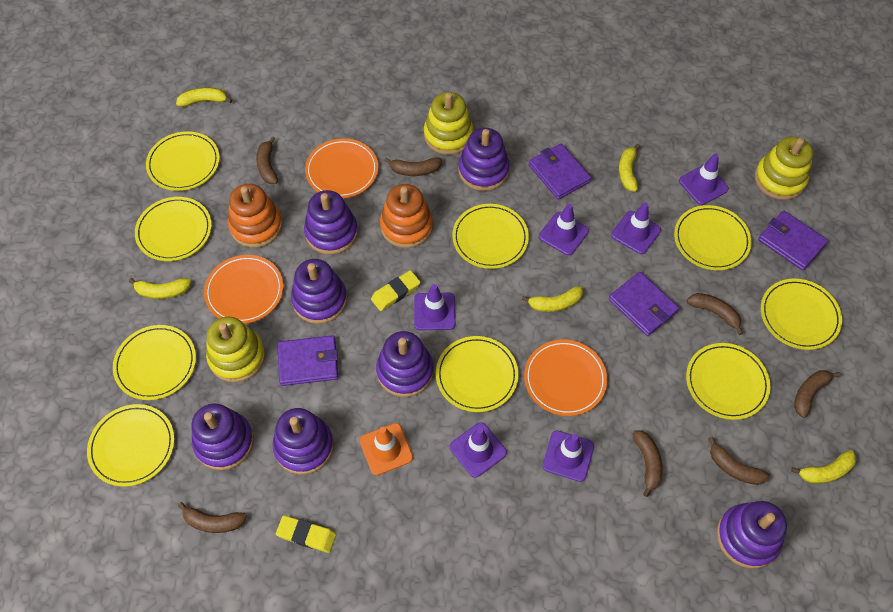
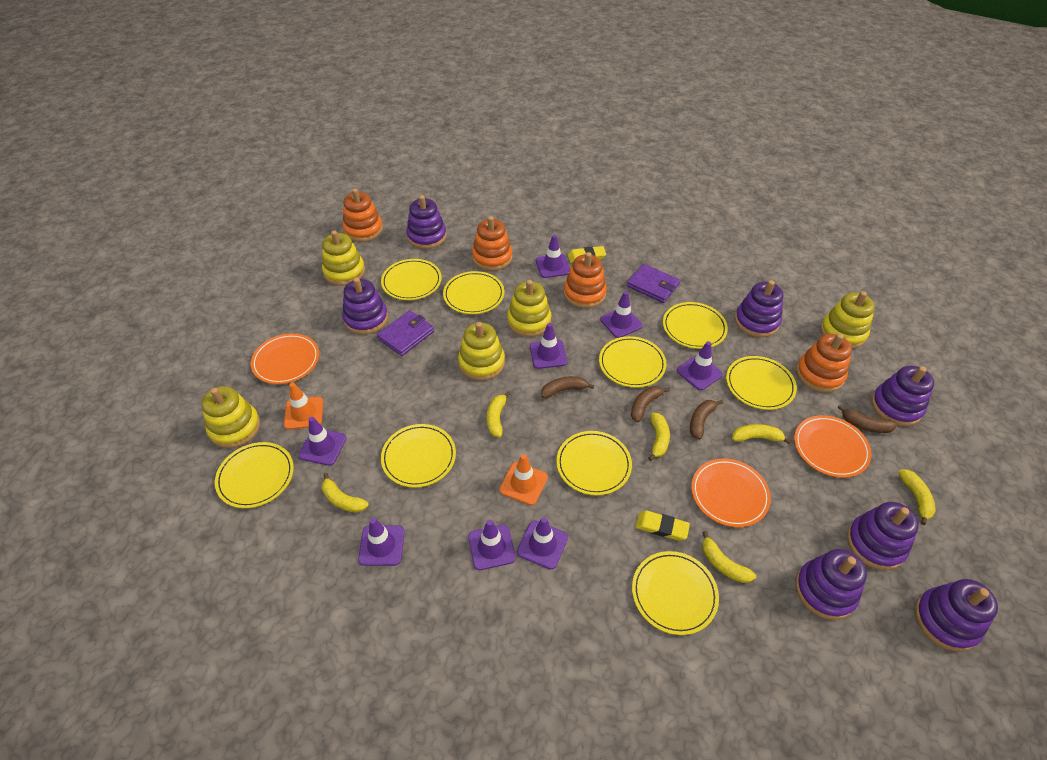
brown banana: [178,502,247,533] [256,136,278,184] [384,157,442,176] [632,430,663,497] [687,293,743,335] [708,436,770,485] [794,370,841,418] = 7 -> [541,376,594,398] [631,386,670,422] [690,400,723,440] [838,405,897,433] = 4
orange stacking toy: [228,184,283,248] [380,184,433,248] = 2 -> [342,189,383,242] [472,216,513,271] [564,252,607,308] [796,333,852,392] = 4
orange traffic cone: [360,423,413,475] = 1 -> [284,382,323,430] [499,454,548,505] = 2
purple traffic cone: [414,284,456,330] [450,422,507,478] [539,204,589,255] [542,430,594,482] [611,202,661,254] [679,153,729,205] = 6 -> [298,417,346,466] [358,518,405,566] [468,520,516,570] [517,517,568,569] [530,323,567,369] [536,235,570,278] [600,291,642,338] [677,341,723,390] = 8
purple wallet: [277,335,338,386] [529,144,591,200] [608,272,679,336] [758,211,828,270] = 4 -> [377,311,434,356] [627,264,680,303] = 2
yellow banana: [129,278,191,299] [176,87,232,107] [522,286,583,312] [619,144,640,192] [791,450,857,484] = 5 -> [322,473,369,513] [487,391,511,437] [648,413,670,461] [702,531,756,583] [732,424,791,444] [898,470,935,525] = 6
yellow stacking toy: [206,317,265,382] [424,92,474,155] [755,136,813,200] = 3 -> [201,386,260,448] [322,230,365,286] [458,322,505,381] [507,280,551,337] [821,291,875,349] = 5

